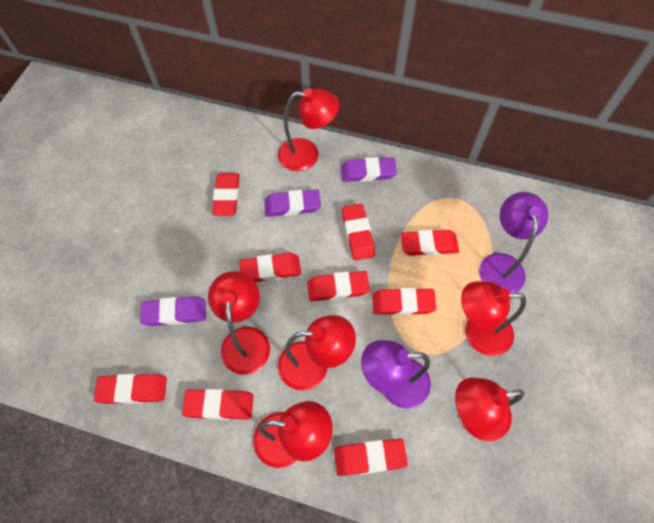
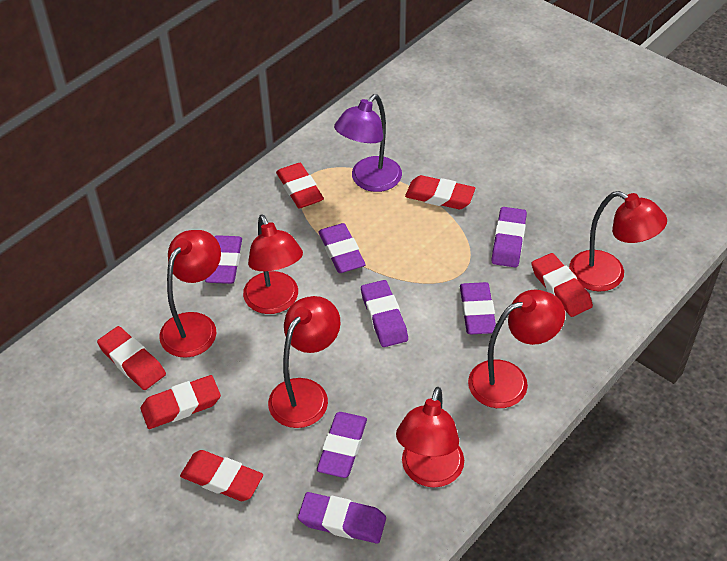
purple eraser: [140,296,206,326] [264,190,321,217] [341,157,397,182] = 3 -> [205,235,242,284] [298,492,386,543] [317,412,367,478] [318,223,366,273] [361,280,408,347] [460,282,496,334] [491,207,527,268] = 7
purple lamp: [361,340,431,408] [479,192,548,293] = 2 -> [334,94,402,192] = 1
red eraser: [94,374,167,404] [182,389,253,420] [212,173,240,216] [239,253,301,282] [307,271,370,301] [334,439,408,476] [342,204,375,261] [372,288,436,315] [400,230,459,256] = 9 -> [97,326,166,390] [141,375,221,429] [180,450,263,501] [276,163,324,208] [405,175,475,209] [532,253,593,317] = 6

